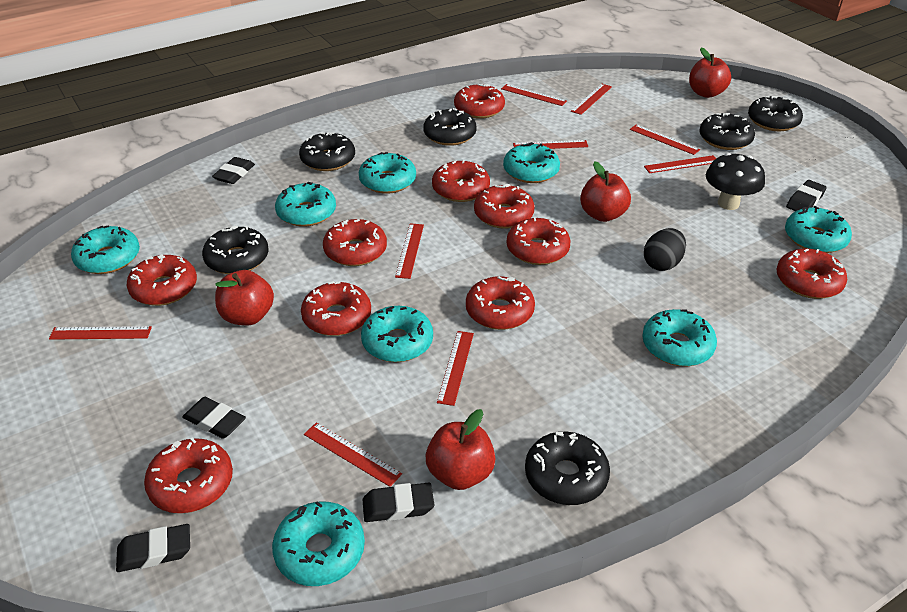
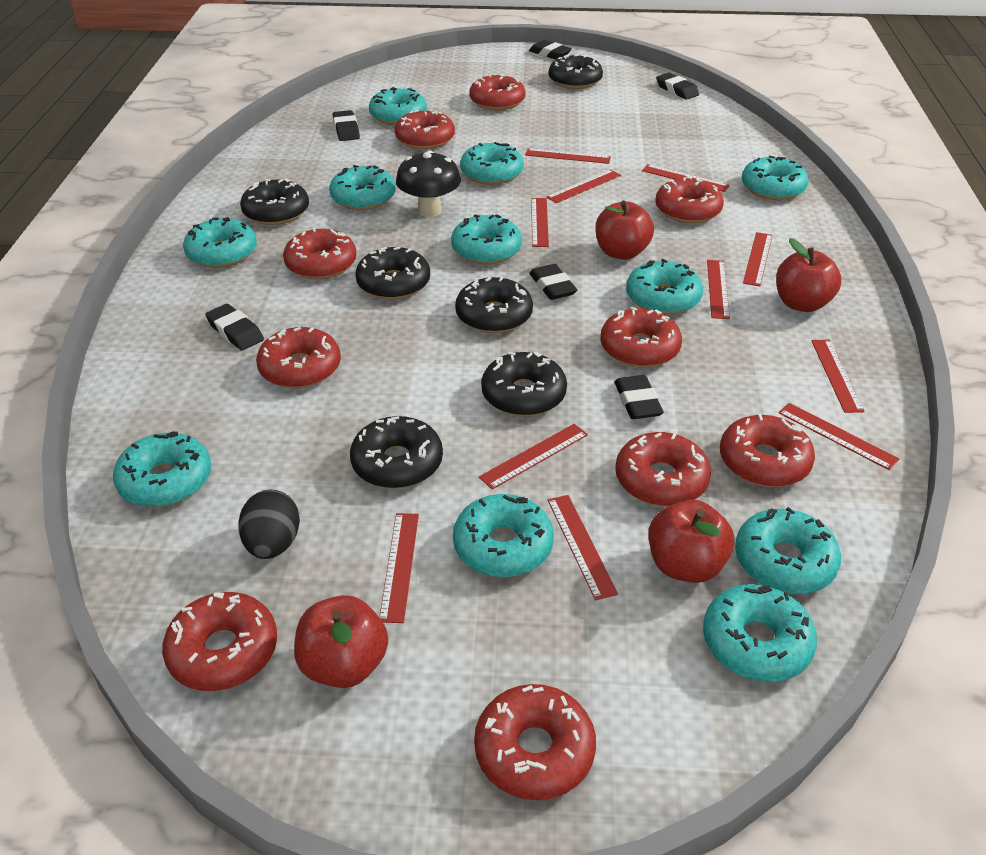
black eraser: [116,524,190,572] [182,397,246,439] [212,157,255,184] [362,483,434,522] [786,180,827,211] = 5 -> [205,304,264,351] [333,110,360,141] [529,40,572,60] [529,264,577,300] [614,375,664,419] [656,73,699,100] = 6
red ruler: [49,326,152,340] [304,423,402,487] [395,223,424,279] [437,331,474,406] [501,84,567,106] [513,140,588,149] [571,84,612,115] [630,124,700,155] [644,155,716,173] = 9 -> [379,513,419,623] [479,424,588,490] [525,148,611,164] [531,198,549,247] [546,170,621,203] [548,495,618,600] [642,164,730,192] [707,260,730,319] [743,232,773,286] [778,403,899,470] [811,340,865,413] = 11
turquoise donut: [71,225,140,274] [272,501,365,586] [275,182,336,227] [359,152,416,194] [361,306,433,362] [503,142,560,183] [642,309,717,366] [785,206,852,253] = 8 -> [113,431,211,507] [183,217,257,268] [329,165,396,210] [369,87,427,125] [451,214,522,264] [453,494,554,577] [460,142,524,185] [626,259,703,315] [703,584,817,682] [735,507,841,594] [742,156,809,200] = 11

